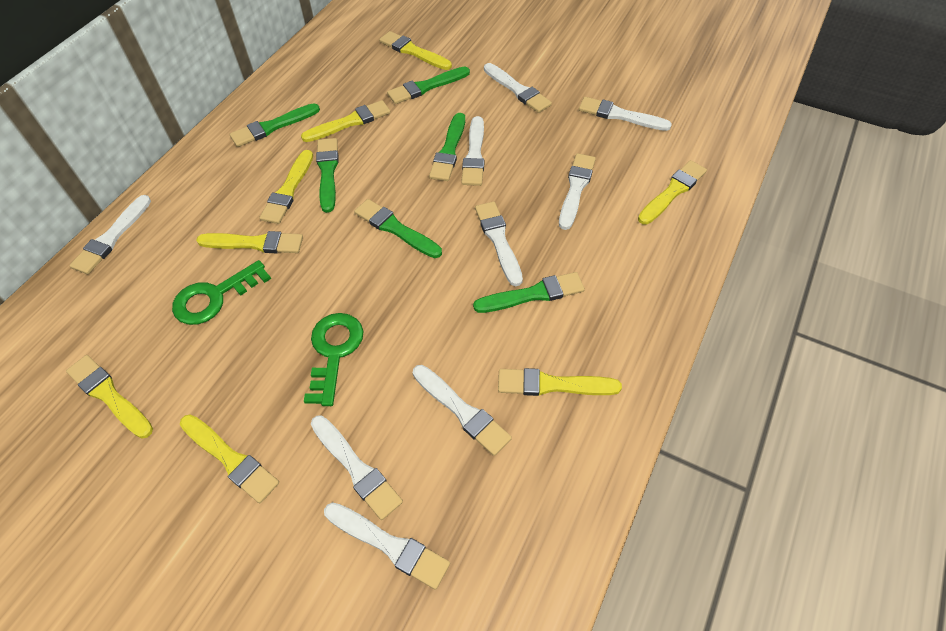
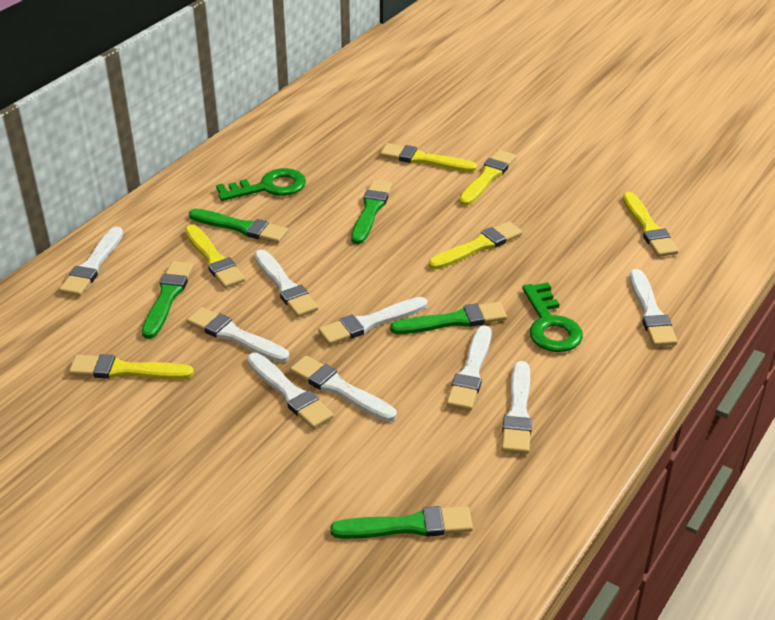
green brush: [230,103,320,147] [316,138,339,213] [354,199,442,258] [387,66,470,104] [429,113,465,181] [473,272,585,313] = 6 -> [142,261,194,339] [189,209,288,243] [330,506,473,539] [351,180,393,244] [390,302,507,334] = 5
yellow brush: [66,355,153,438] [180,415,279,503] [196,231,303,253] [259,150,313,224] [301,100,391,142] [379,31,452,70] [498,368,622,396] [638,160,707,225] = 8 -> [69,354,194,380] [185,225,245,288] [380,143,477,172] [429,221,522,270] [459,150,516,206] [623,192,679,257] = 6

